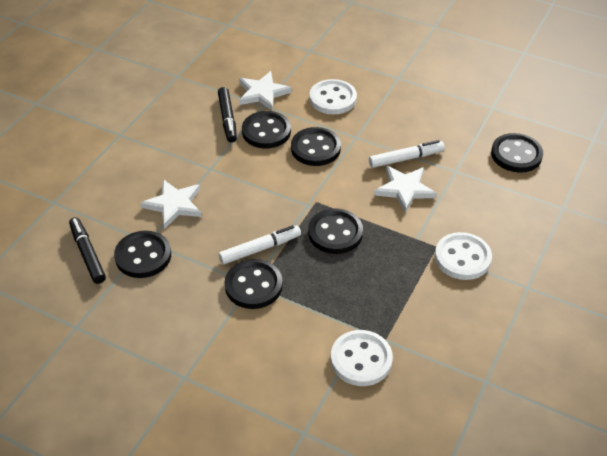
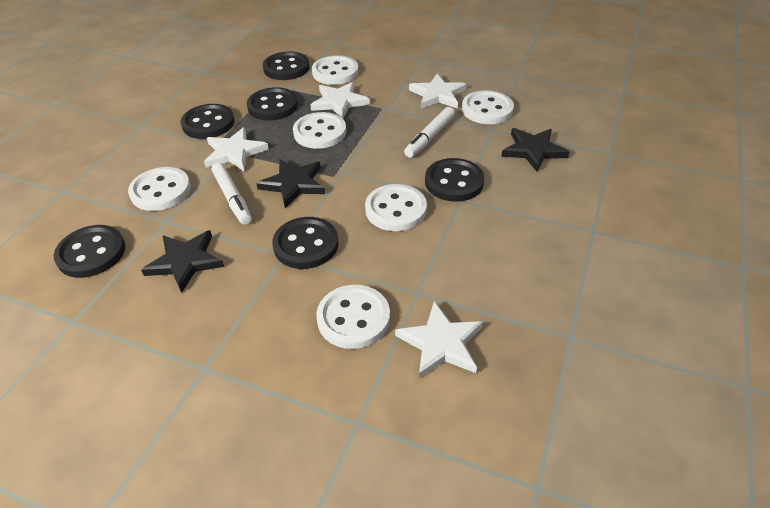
black marker: [69,217,106,284] [218,87,237,142] = 2 -> none = 0
black star: none = 0 -> [141,230,224,293] [256,159,325,208] [501,128,570,172] = 3
white button: [309,79,357,115] [331,330,393,386] [435,232,492,280] = 3 -> [128,167,191,211] [293,112,346,149] [312,55,359,85] [316,285,390,349] [365,184,427,231] [462,90,514,124] = 6
white star: [140,179,202,229] [239,71,292,110] [374,166,437,213] = 3 -> [204,127,269,172] [310,82,370,118] [395,301,483,379] [409,74,467,109] = 4

